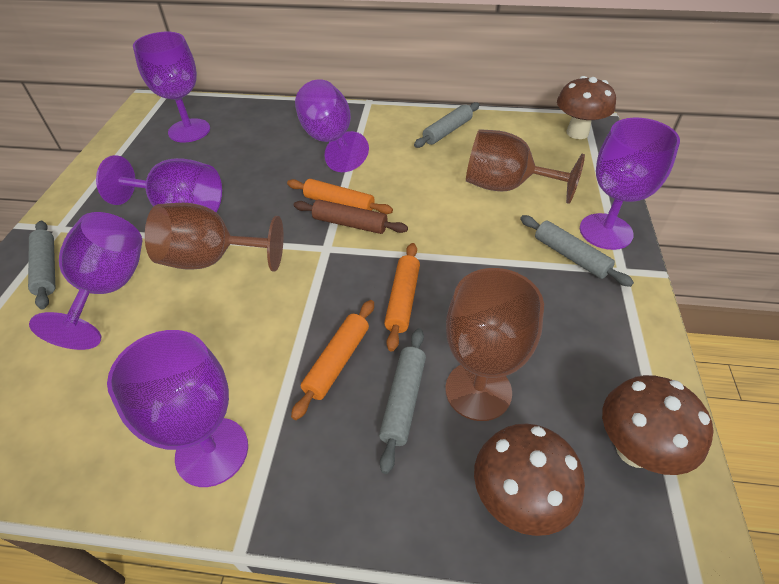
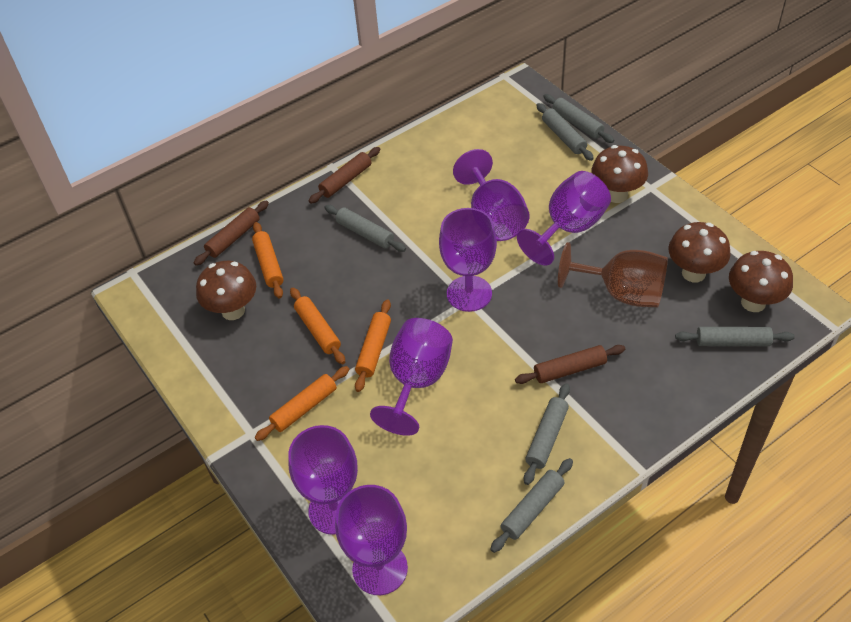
brown goblet: [145,203,283,272] [445,268,544,421] [466,129,585,204] = 3 -> [558,242,668,307] = 1
brown mushroom: [474,424,585,536] [557,76,616,139] [602,375,713,475] = 3 -> [196,261,256,320] [591,145,648,203] [669,222,730,282] [729,251,793,312] = 4
brown rolling pin: [294,199,408,234] = 1 -> [194,200,269,266] [309,147,380,204] [515,345,625,384] = 3
grey rolling pin: [28,221,55,309] [379,328,426,474] [414,102,480,148] [520,215,634,287] = 4 -> [324,205,406,252] [490,458,573,553] [524,383,570,485] [537,103,594,161] [543,94,614,143] [675,327,795,346] = 6
orange rolling pin: [287,179,393,214] [291,300,374,420] [384,243,420,351] = 3 -> [252,222,283,299] [255,366,349,441] [290,288,345,364] [355,299,391,392] = 4

